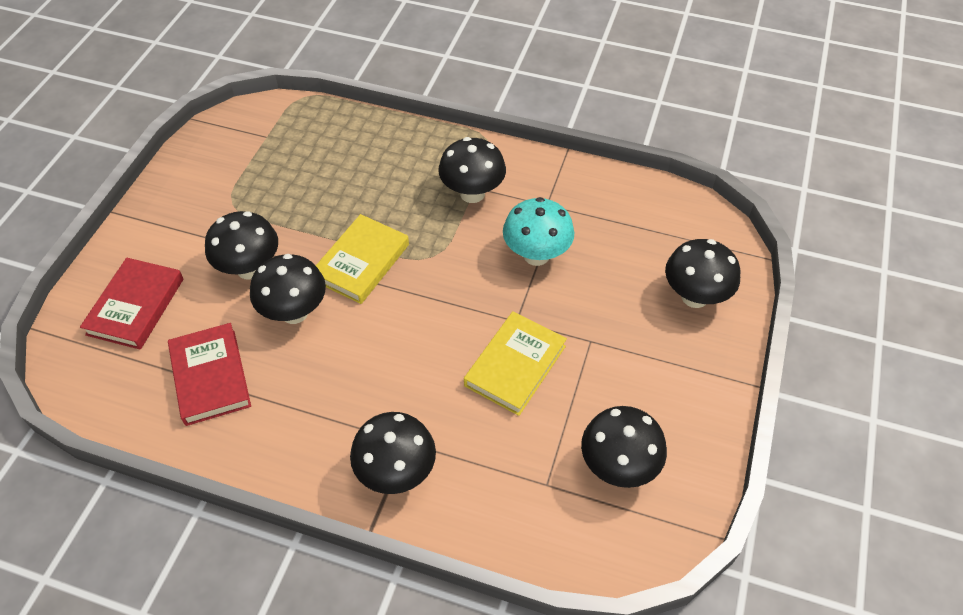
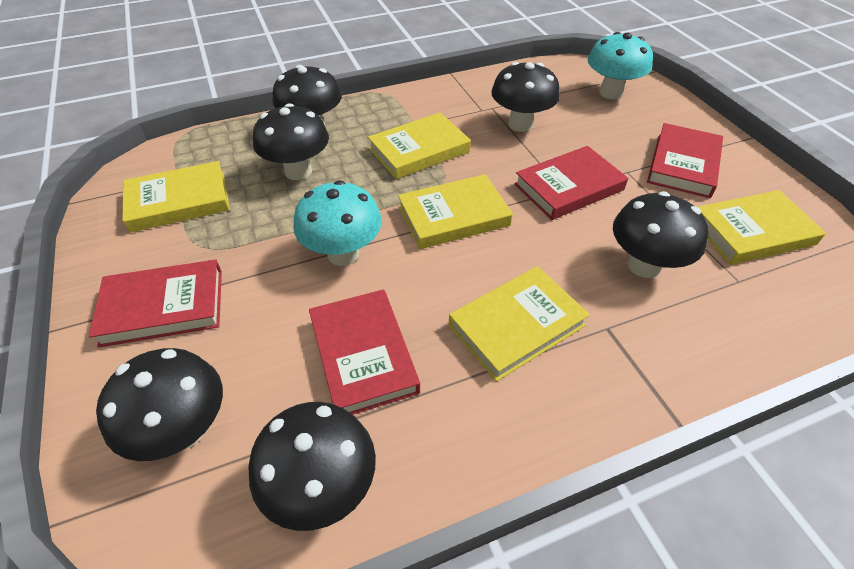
red book: [80,258,183,350] [168,323,251,426] = 2 -> [89,260,222,348] [309,289,420,415] [514,146,628,220] [647,123,723,198] = 4
turquoise mushroom: [503,197,574,266] = 1 -> [293,180,382,266] [587,32,653,99] = 2
yellow book: [316,214,409,304] [464,311,567,416] = 2 -> [122,161,230,232] [368,113,471,179] [398,174,513,249] [449,266,590,381] [698,190,826,265] = 5

